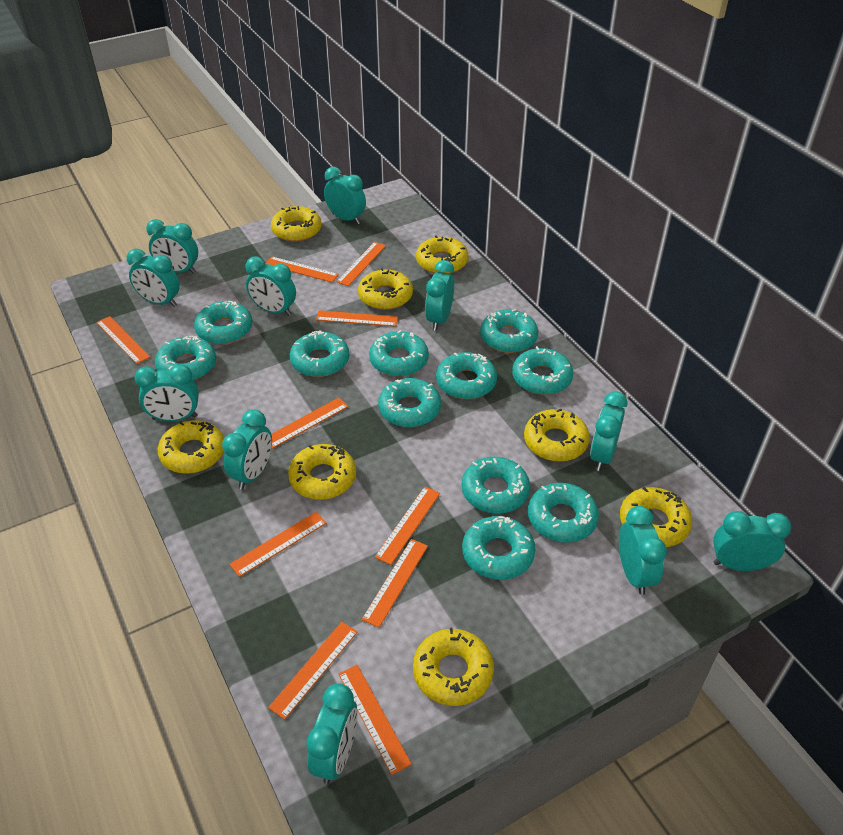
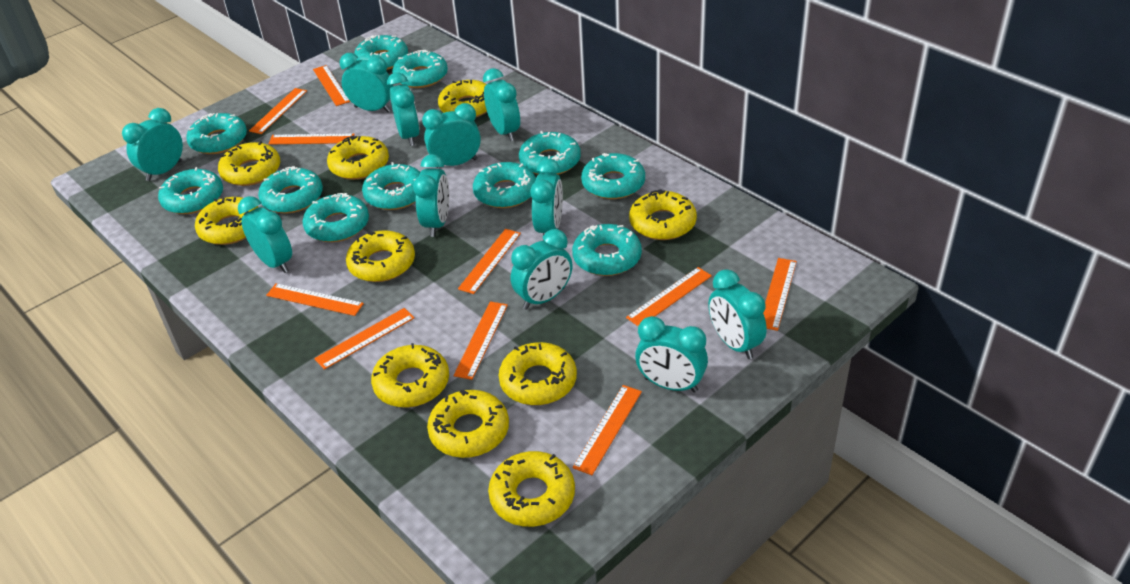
yellow donut: [158,420,224,474] [271,206,322,242] [288,444,356,500] [358,268,413,310] [413,628,494,706] [416,235,469,273] [524,409,590,462] [620,487,692,547] = 8 -> [195,197,259,245] [218,141,280,186] [327,136,389,180] [346,230,415,282] [371,343,449,408] [427,390,509,458] [438,80,487,117] [488,451,575,527] [499,342,577,405] [629,189,697,240] = 10

